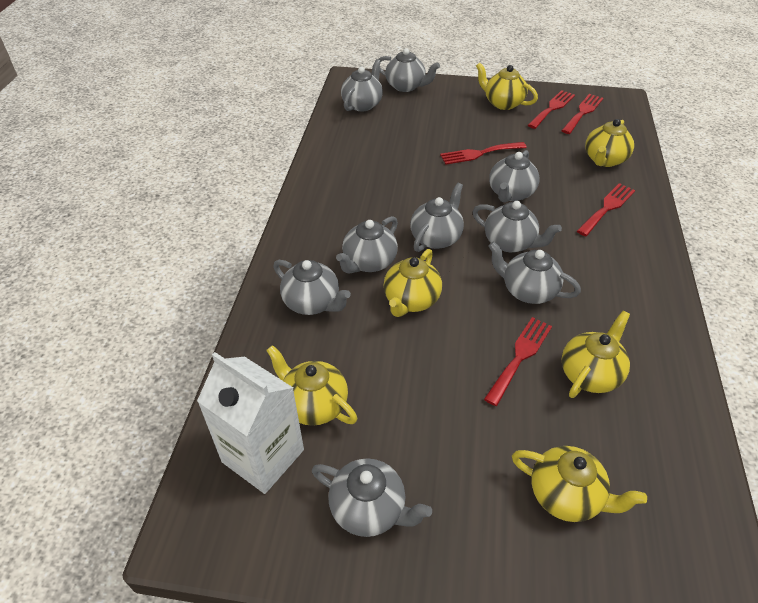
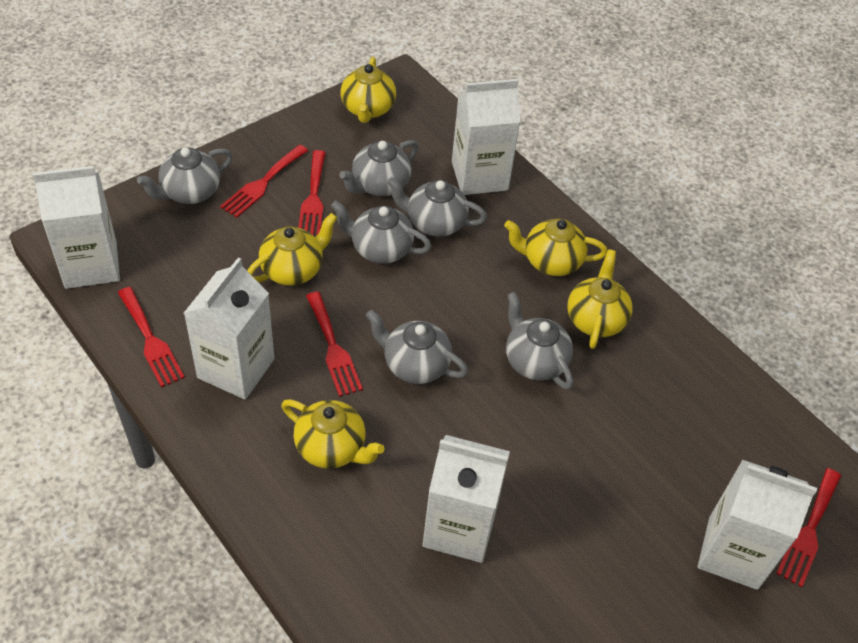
grey teapot: [273,260,351,315] [312,458,432,537] [336,216,398,274] [341,59,383,111] [378,48,440,92] [410,183,464,252] [472,201,562,252] [488,241,581,304] [489,150,540,202] = 9 -> [137,147,233,204] [331,200,431,264] [339,140,419,196] [366,310,468,384] [387,177,487,237] [506,292,573,390] = 6
white carton: [197,352,304,494] = 1 -> [33,166,120,289] [184,257,275,400] [422,435,510,563] [452,79,520,195] [698,460,817,590] = 5
yellow teapot: [266,345,357,426] [383,249,442,317] [476,63,538,110] [512,446,647,522] [562,311,630,398] [585,119,634,167] = 6 -> [247,213,337,286] [281,399,385,469] [341,57,396,123] [504,219,607,276] [567,249,632,349] = 5

